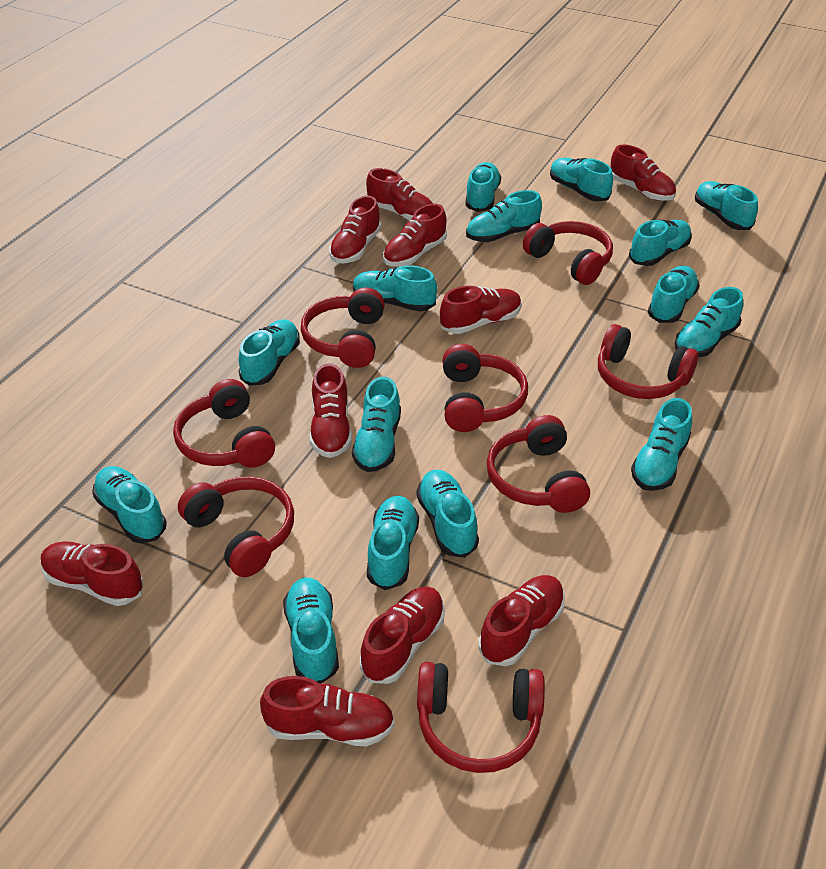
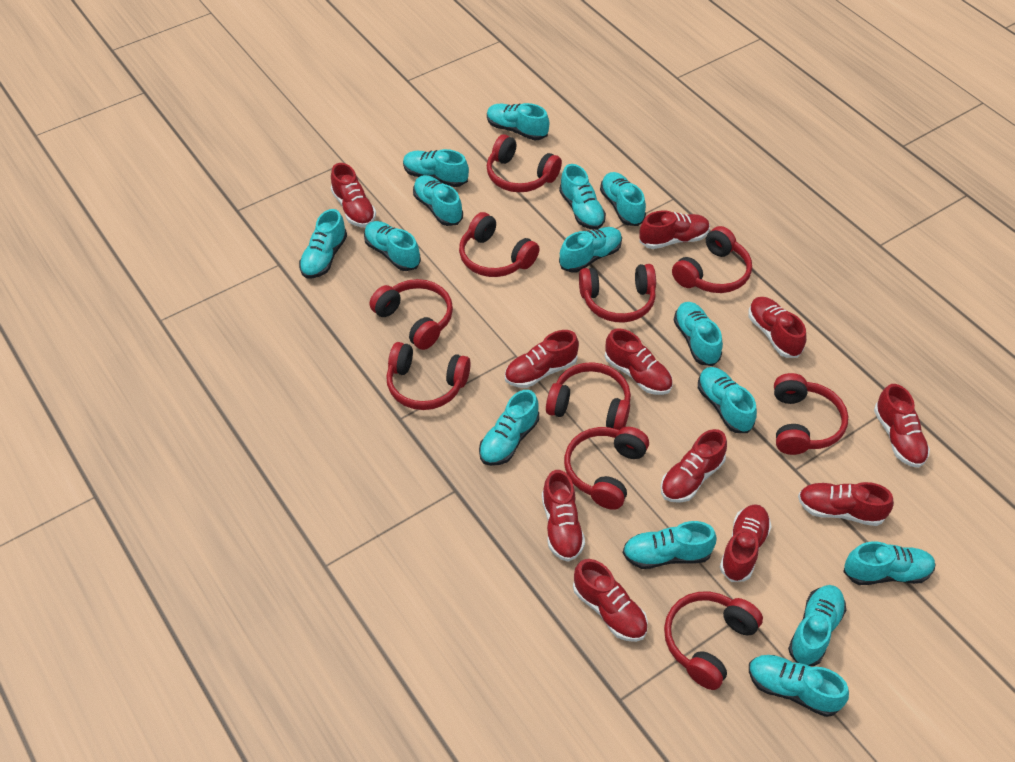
red headphones: [173,379,275,468] [178,476,294,577] [301,287,385,368] [417,662,545,773] [443,344,528,432] [487,415,590,513] [523,221,613,285] [598,324,699,399] = 8 -> [370,279,453,350] [386,342,471,410] [459,212,539,277] [487,134,562,192] [546,362,631,430] [564,427,649,510] [579,264,656,322] [664,592,763,690] [672,226,752,293] [774,373,848,455] = 10
red shoe: [41,541,143,606] [260,676,395,746] [310,363,352,458] [329,196,381,263] [360,587,445,684] [366,168,433,220] [383,204,447,267] [440,286,522,334] [479,575,565,666] [611,145,676,201] = 10 -> [331,163,376,227] [505,330,579,388] [542,470,585,562] [573,559,648,642] [605,328,672,395] [639,211,710,249] [661,429,727,503] [720,504,772,582] [748,297,806,358] [798,482,894,526] [874,384,930,468] = 11

